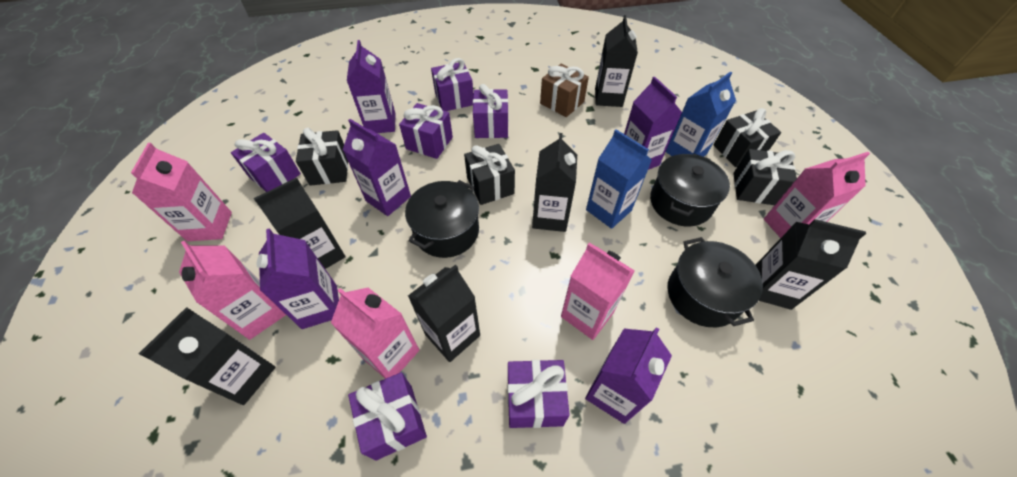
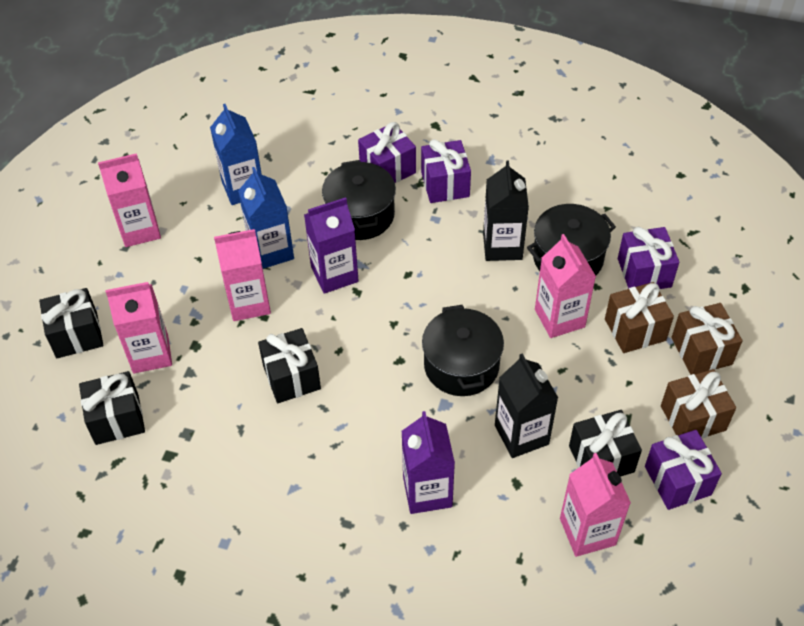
black carton: [139,307,276,405] [254,177,346,269] [408,264,480,362] [532,133,577,232] [595,15,638,107] [756,219,866,310] = 6 -> [483,160,529,261] [495,353,558,458] = 2
brown gift: [540,64,589,117] = 1 -> [605,282,674,353] [661,369,736,439] [671,303,742,375] = 3
purple carton: [257,228,339,329] [343,119,411,216] [347,40,395,133] [585,327,672,424] [624,77,682,170] = 5 -> [304,197,359,294] [402,411,455,514] = 2
purple gift: [231,133,301,192] [348,372,427,461] [399,103,453,159] [431,58,474,111] [473,84,508,138] [508,360,570,428] = 6 -> [358,122,416,183] [421,139,471,203] [618,227,679,289] [645,430,722,510] = 4

